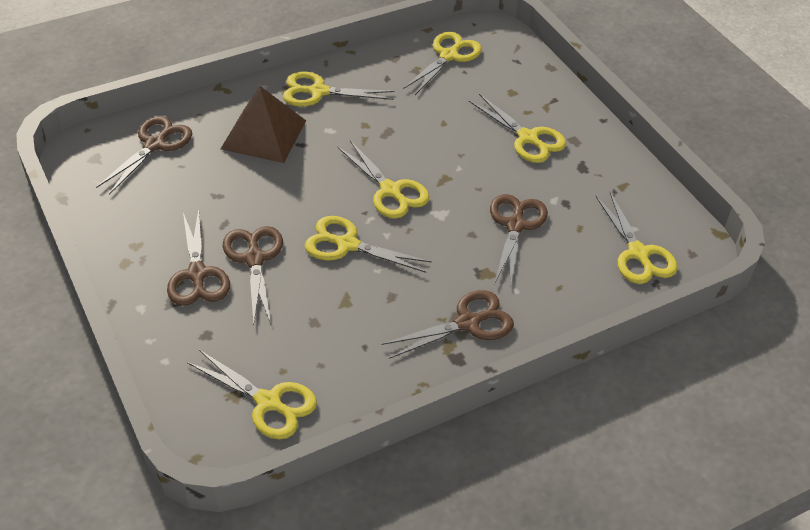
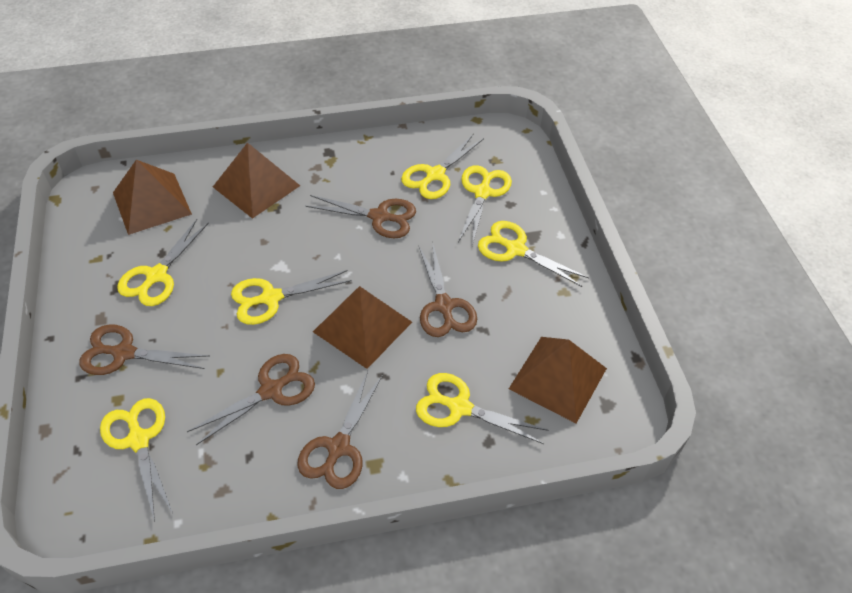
brown pyramid: [221,86,306,163] = 1 -> [113,160,192,235] [213,142,300,219] [313,286,412,369] [509,337,607,423] = 4

